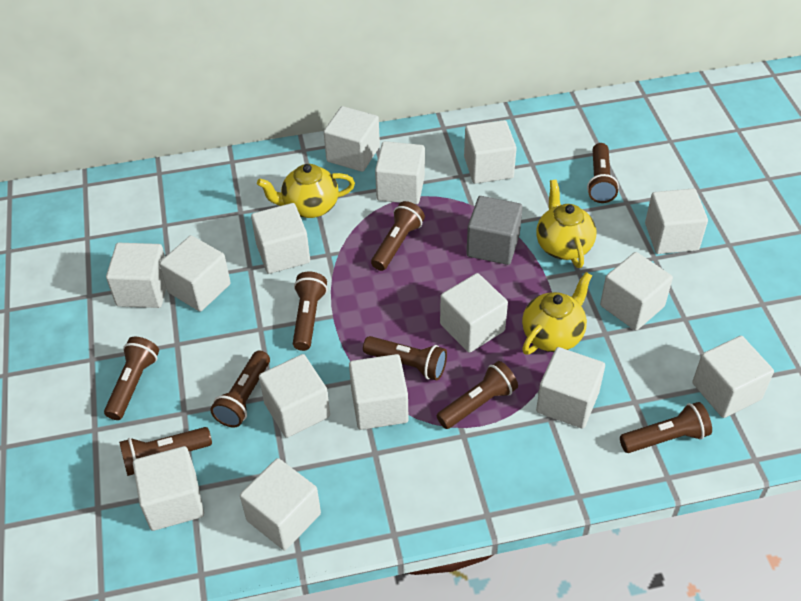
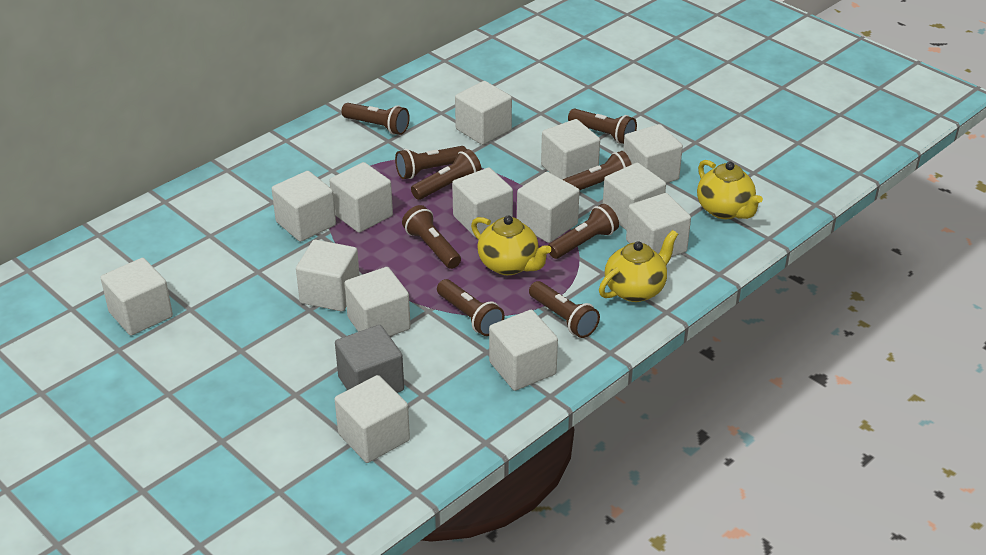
white cube: [106,243,166,308] [133,446,204,531] [159,235,231,312] [240,458,321,550] [251,203,310,274] [259,354,330,438] [324,106,380,172] [349,354,409,430] [375,141,425,204] [440,273,508,353] [464,120,517,184] [536,347,605,429] [600,252,673,331] [645,188,708,254] [692,336,774,418] = 15 -> [101,258,173,336] [272,171,336,242] [296,240,360,311] [330,162,393,233] [335,375,410,463] [344,267,411,336] [452,168,513,237] [455,81,512,145] [489,310,558,391] [517,172,580,243] [541,119,600,179] [603,162,666,230] [623,124,683,183] [626,193,691,257] = 14

